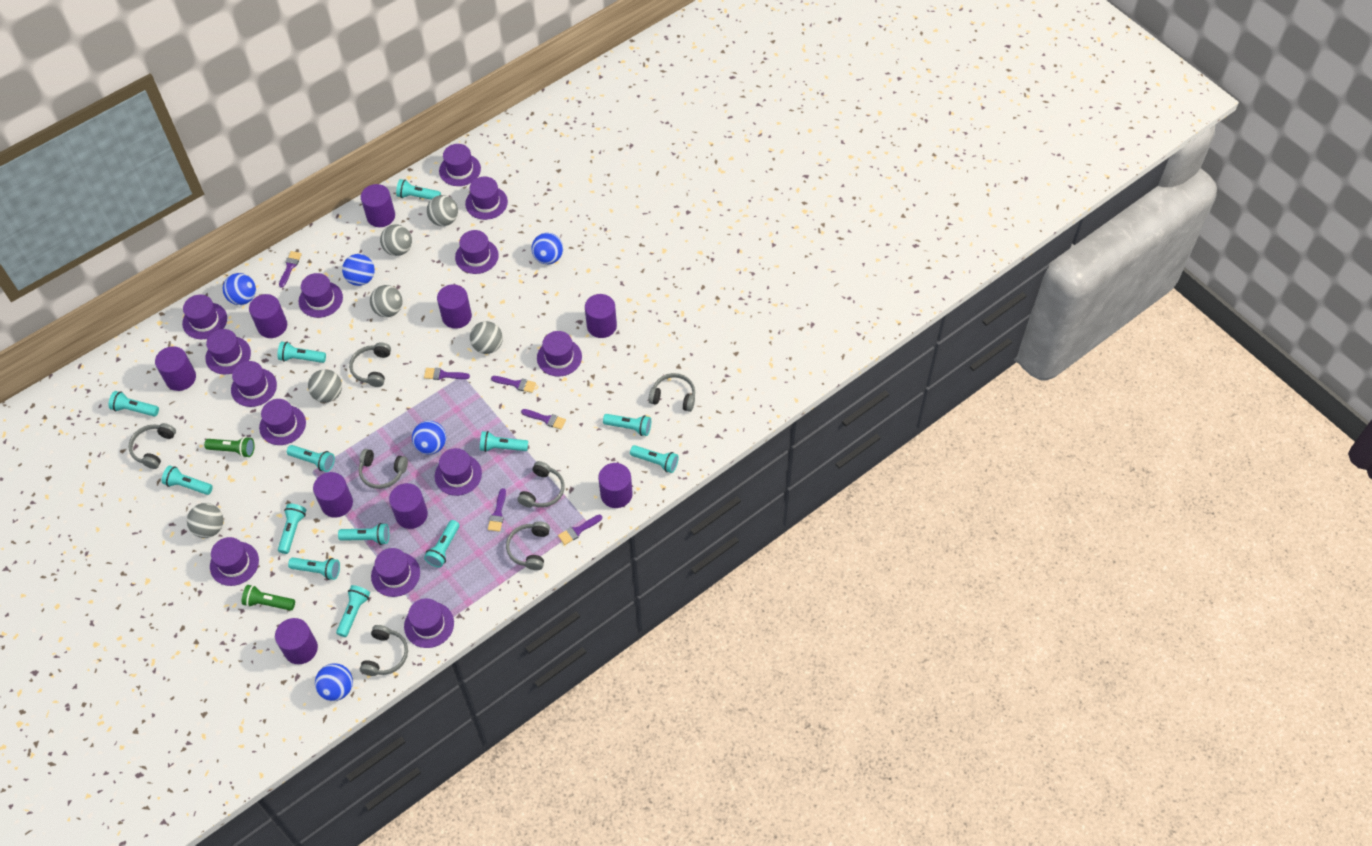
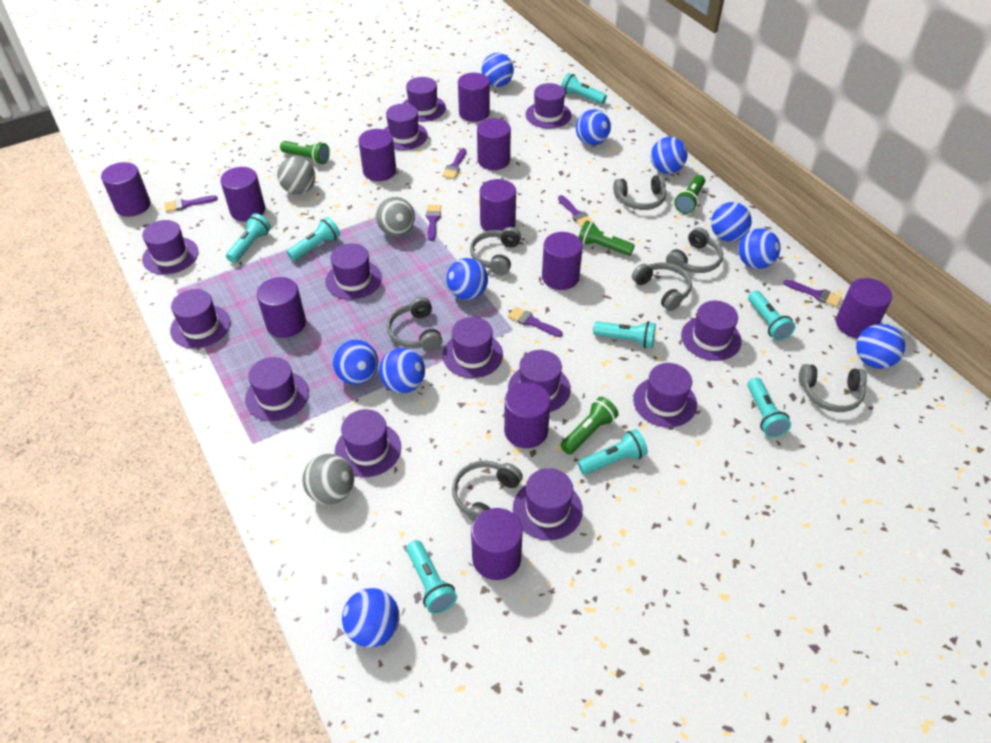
blue ball: [223,273,256,305] [315,663,353,701] [342,254,375,286] [412,421,446,455] [531,233,563,264] = 5 -> [332,339,378,385] [342,588,400,647] [379,348,425,393] [446,258,488,300] [482,53,514,87] [576,109,611,145] [651,137,688,174] [711,202,752,242] [738,228,780,269] [856,324,905,369] = 10
green flashlight: [204,437,254,458] [242,585,295,611] = 2 -> [280,141,330,164] [560,397,619,455] [579,220,635,256] [674,175,705,214] = 4
grey ball: [187,503,223,538] [308,369,342,403] [370,285,402,317] [380,224,412,256] [427,195,458,226] [470,321,503,354] = 6 -> [277,157,315,194] [303,454,354,505] [376,197,415,236] = 3
purple cylinder: [155,346,196,391] [249,294,287,338] [275,618,318,664] [313,472,353,518] [361,184,395,227] [389,483,428,529] [437,284,472,329] [585,294,617,338] [598,463,633,508] = 9 -> [101,162,151,217] [220,167,265,221] [257,277,306,338] [359,129,396,181] [458,73,490,122] [471,508,523,580] [477,118,511,170] [480,179,516,231] [504,382,551,448] [542,232,583,290] [836,278,892,338] = 11
turquoise flashlight: [109,391,159,416] [162,466,213,495] [277,342,326,363] [278,504,306,554] [287,445,335,472] [288,558,340,580] [336,585,370,637] [338,523,389,545] [396,179,441,200] [424,520,460,567] [480,431,528,452] [603,414,651,436] [630,445,679,473] = 13 -> [226,213,271,263] [287,217,340,261] [406,540,457,614] [561,73,607,104] [578,429,648,475] [593,321,656,348] [747,377,791,437] [748,290,796,341] = 8

